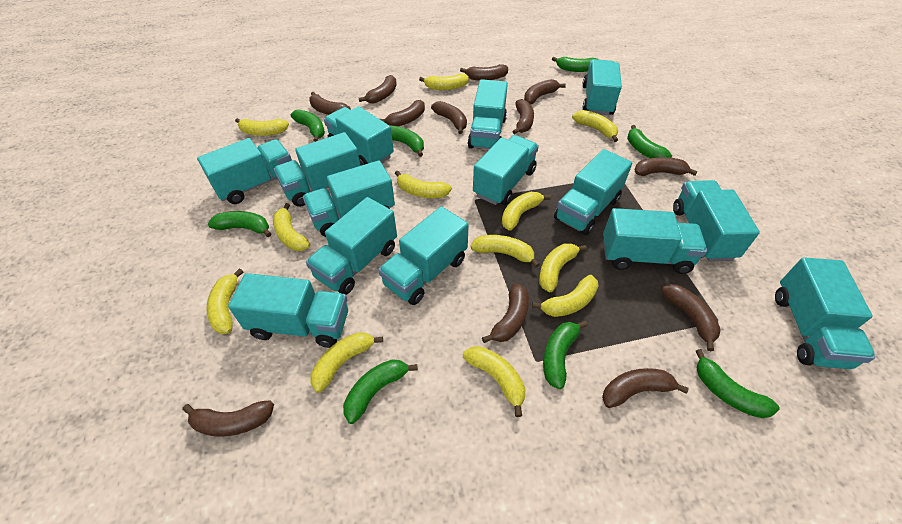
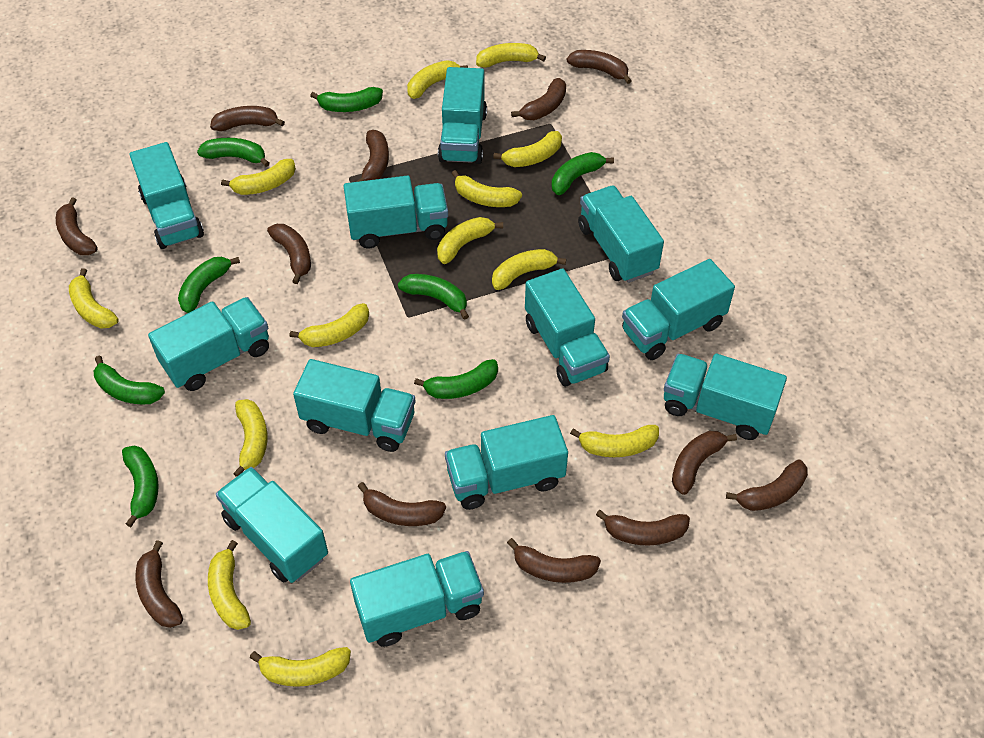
turquoise truck: [197,138,292,204] [228,273,348,348] [274,132,361,207] [303,160,395,237] [306,197,397,295] [324,106,394,165] [378,206,469,305] [467,79,508,149] [473,135,539,205] [554,149,632,235] [583,59,622,115] [603,208,707,274] [673,180,760,262] [775,257,875,369] = 14 -> [130,142,204,249] [148,297,269,391] [216,467,328,583] [293,359,415,452] [344,176,448,248] [350,551,484,647] [438,67,487,164] [445,415,568,510] [525,268,610,386] [578,186,664,283] [622,259,735,360] [664,354,787,440] = 12
yellow banana: [206,268,243,334] [235,118,289,136] [273,203,310,251] [310,332,383,393] [395,171,452,198] [419,74,469,90] [463,346,526,417] [470,235,540,267] [502,192,551,231] [532,275,599,317] [539,243,587,292] [572,110,618,142] = 12 -> [69,268,119,328] [208,540,251,630] [221,159,296,195] [233,399,267,477] [250,647,351,687] [290,303,369,347] [407,60,468,99] [437,217,503,264] [451,170,522,207] [476,43,546,68] [492,249,566,290] [493,131,562,167] [570,425,659,457] = 13

